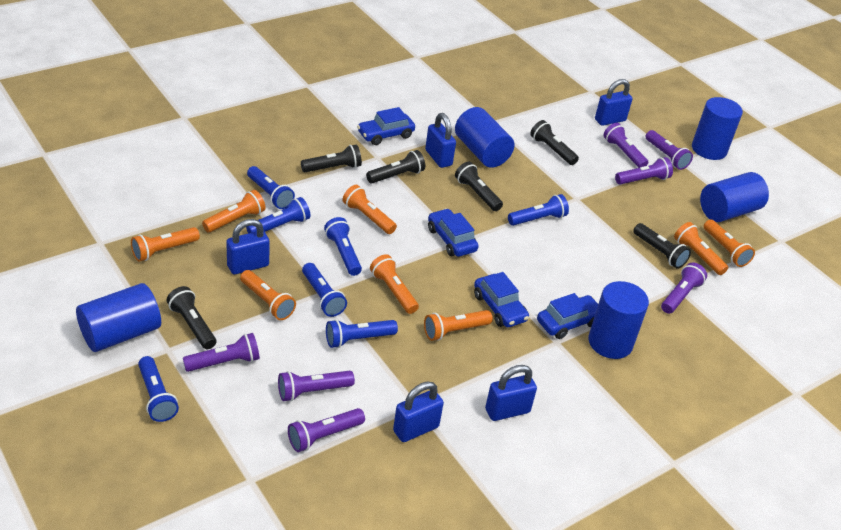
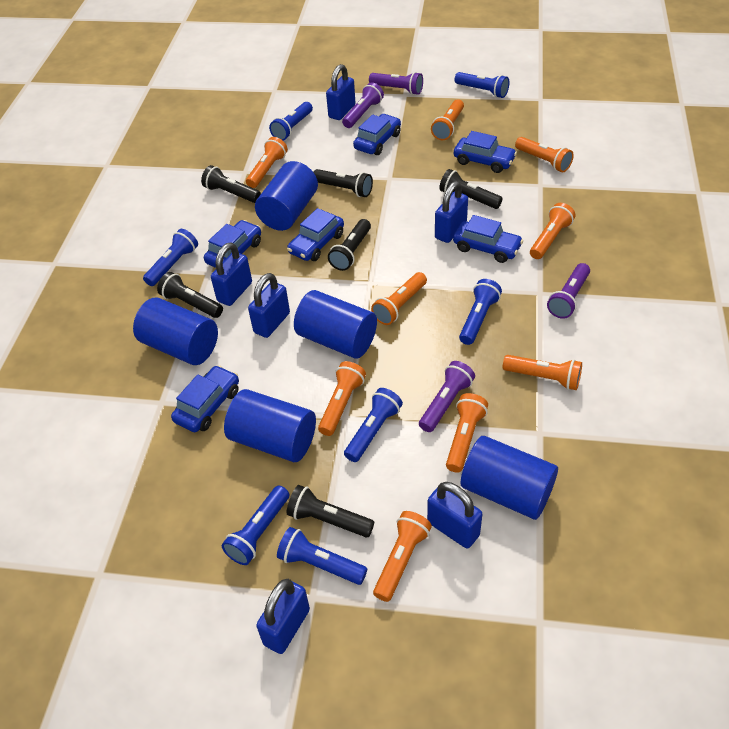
blue car: [357,107,415,145] [428,208,479,257] [474,272,529,327] [537,293,598,339] = 4 -> [171,365,239,432] [204,220,261,268] [287,208,344,261] [353,114,401,155] [453,215,523,263] [454,131,517,173] = 6
blue padlock: [226,219,270,274] [393,382,444,442] [425,113,456,168] [485,365,537,421] [595,79,633,126] = 5 -> [211,243,252,306] [248,273,290,338] [256,579,310,654] [326,64,355,120] [427,482,482,548] [435,181,468,243] = 6
orange flashlight: [131,227,200,262] [202,190,266,232] [240,270,296,320] [343,185,397,234] [370,254,419,314] [424,310,493,341] [674,222,728,275] [704,219,755,267] = 8 -> [246,137,288,188] [318,361,366,436] [371,272,427,325] [373,511,432,602] [431,99,464,140] [446,393,488,473] [503,355,582,390] [515,137,574,172] [530,203,575,259] = 9
purple flashlight: [183,333,260,372] [278,371,355,402] [288,408,365,452] [603,123,648,168] [615,157,673,185] [646,130,693,170] [661,263,707,314] = 7 -> [342,82,384,128] [369,72,423,95] [419,361,475,432] [547,263,590,319] = 4

